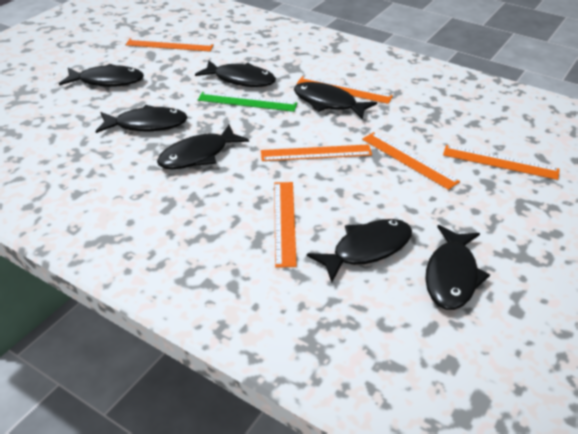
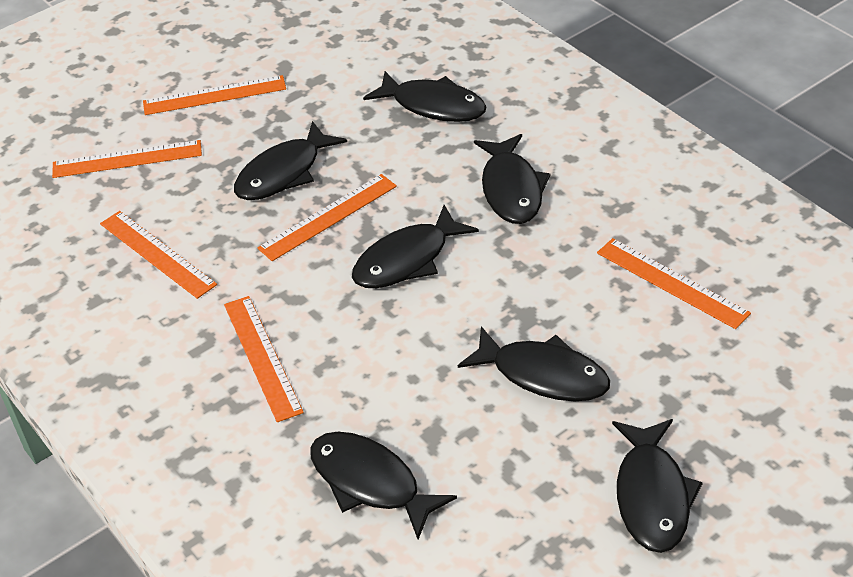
green ruler: [198,92,297,112] = 1 -> none = 0

